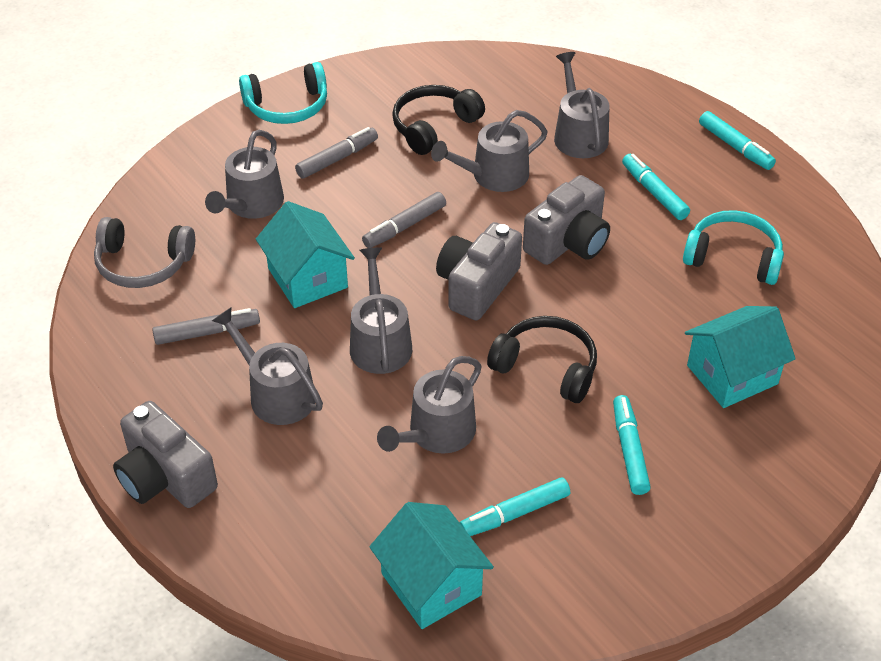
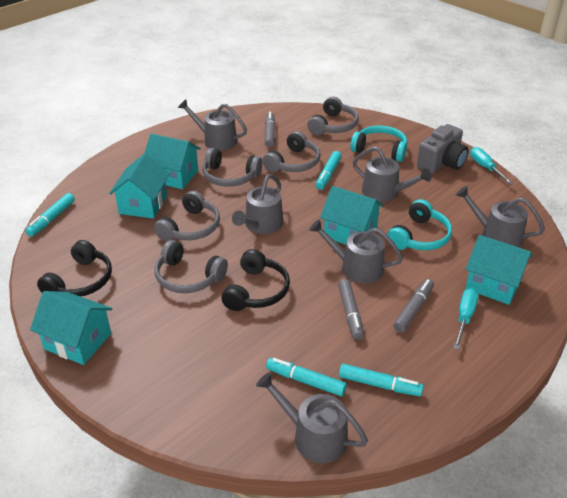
grey camera: [113,401,218,508] [436,222,522,320] [523,175,610,265] = 3 -> [417,124,469,174] = 1
grey headphones: [94,217,195,288] = 1 -> [154,191,220,241] [155,240,228,293] [203,148,262,187] [263,131,321,172] [307,96,359,135] = 5
turquoise house: [256,201,355,308] [369,502,494,629] [685,306,796,408] = 3 -> [30,291,112,365] [109,153,169,219] [145,134,201,189] [320,186,384,245] [465,235,533,305] = 5
turquoise screwdriver: none = 0 -> [454,288,479,350] [470,147,514,185] = 2

